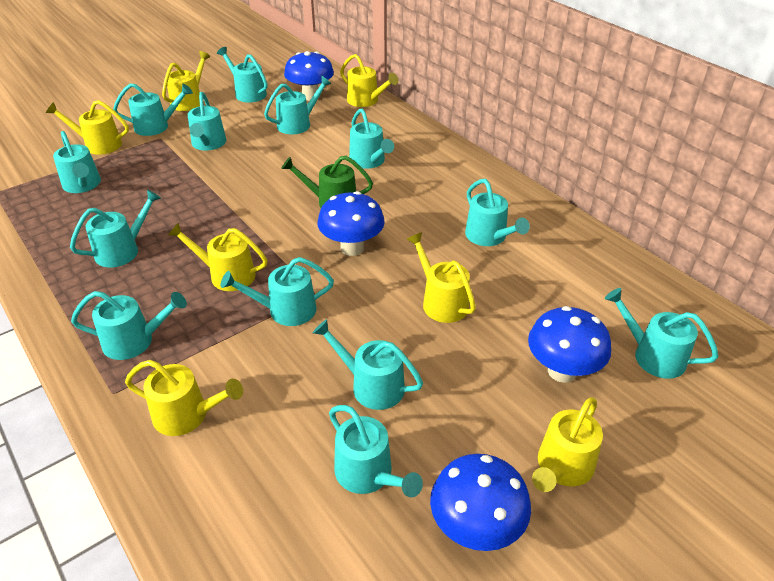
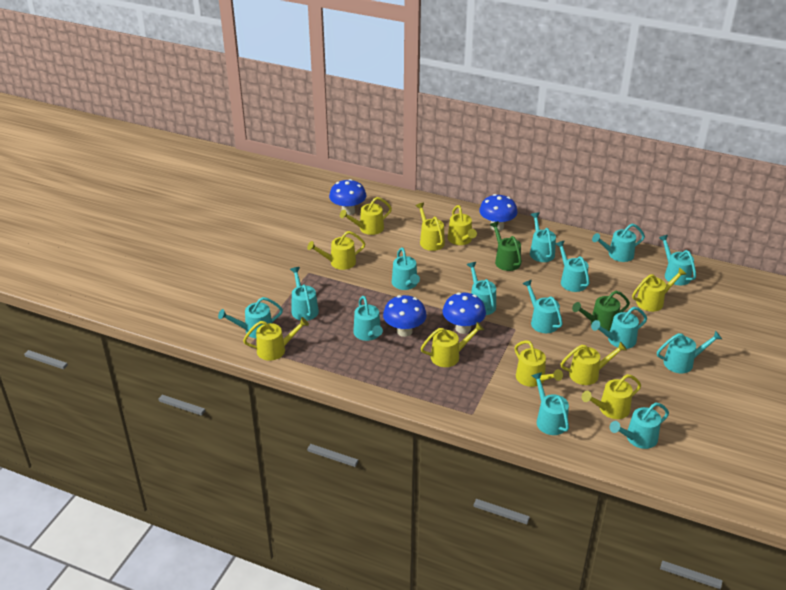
green watering can: [281,156,373,208] = 1 -> [490,221,522,271] [572,291,630,332] = 2
turquoise watering can: [53,131,101,193] [70,189,161,267] [71,291,187,360] [113,83,193,136] [188,92,226,151] [217,47,267,102] [221,257,334,326] [264,76,332,134] [313,319,423,410] [329,405,423,498] [349,108,394,169] [465,179,530,246] [605,288,719,379] = 13 -> [218,297,283,338] [290,267,319,321] [353,296,383,341] [392,248,420,290] [467,262,496,315] [522,280,563,333] [530,213,556,262] [531,372,569,435] [556,241,590,292] [591,307,647,349] [592,223,645,262] [610,403,669,449] [657,331,722,374] [659,235,696,285] = 14
yellow watering can: [46,100,129,155] [125,360,243,436] [162,51,210,111] [167,223,268,291] [340,54,399,107] [406,232,476,323] [532,397,603,492] = 7 -> [243,317,309,361] [307,231,365,270] [340,197,392,235] [416,203,445,251] [421,322,484,367] [448,205,477,245] [515,340,563,387] [561,341,627,385] [582,374,641,419] [632,267,686,312] = 10

